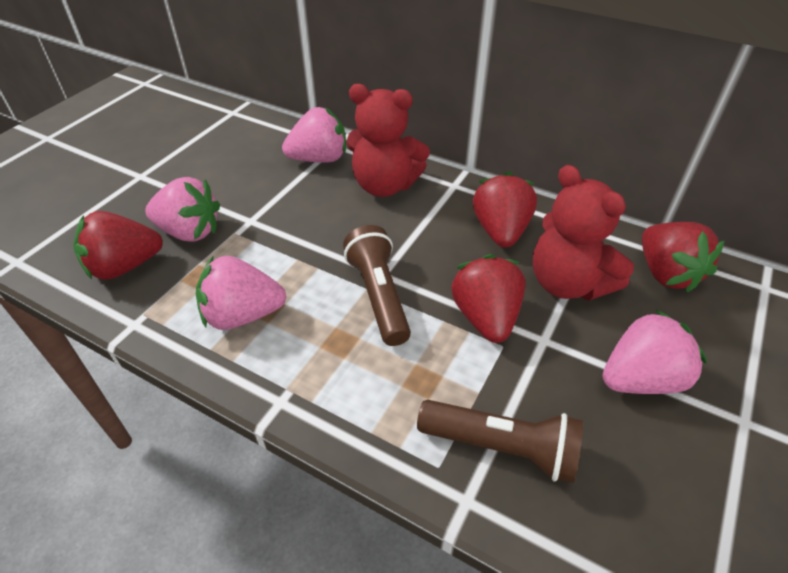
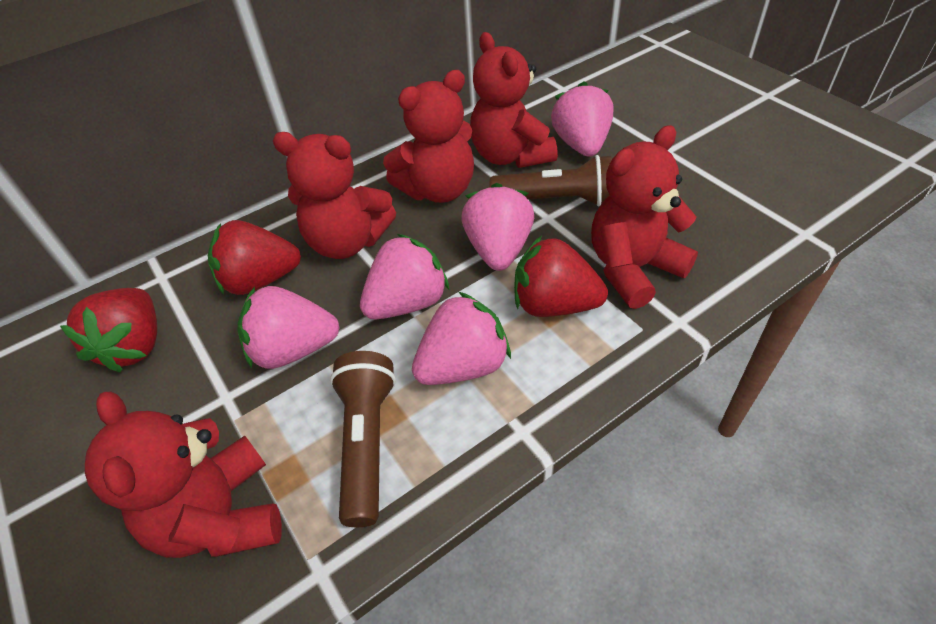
pink strawberry: [145,177,220,242] [196,255,286,330] [282,107,346,163] [602,310,707,394] = 4 -> [237,286,340,369] [360,234,449,319] [412,292,511,385] [461,183,534,271] [551,81,614,157] = 5
red strawberry: [73,211,163,280] [451,254,526,343] [473,172,537,248] [642,222,724,293] = 4 -> [60,288,157,373] [208,220,301,295] [514,236,608,317] = 3
red teddy bear: [347,84,430,197] [533,165,634,301] = 2 -> [85,391,282,558] [273,132,396,259] [383,70,474,203] [470,32,558,168] [591,125,698,309] = 5

